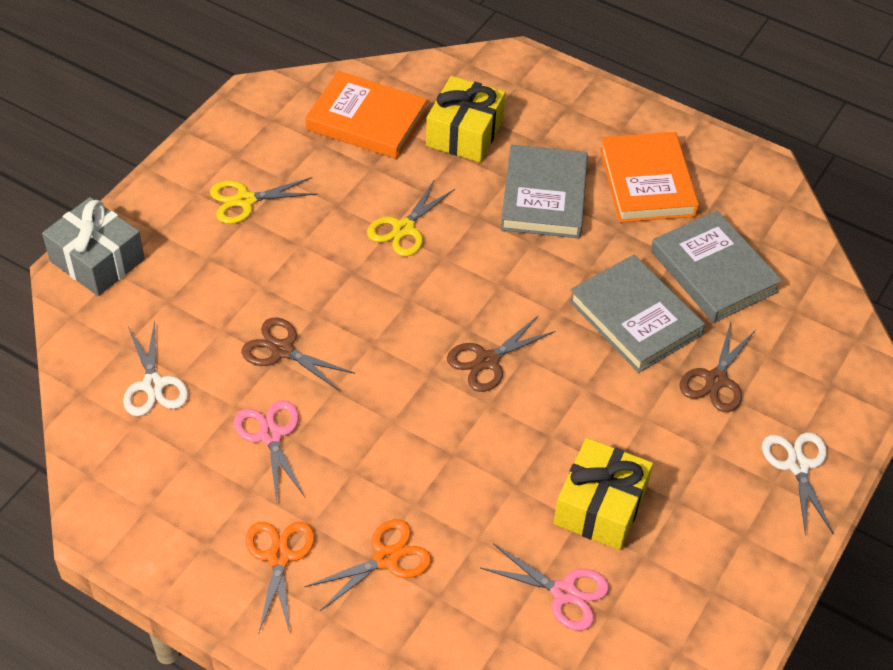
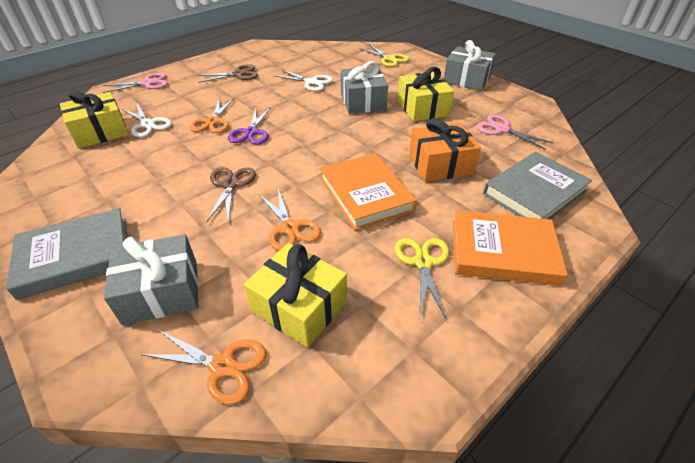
brown scissors: [241,317,355,391] [447,316,556,392] [679,322,756,412] = 3 -> [197,64,258,83] [206,167,256,223] = 2
grey book: [501,144,588,238] [569,255,705,373] [651,211,782,323] = 3 -> [6,208,128,300] [483,152,592,219] = 2
grey gift: [42,197,145,296] = 1 -> [104,234,198,325] [341,61,388,114] [444,40,496,91] = 3
orange gift: none = 0 -> [409,118,481,182] = 1
orange scissors: [245,522,315,633] [304,519,431,611] = 2 -> [141,330,266,404] [189,98,235,133] [259,189,321,251] = 3
purple scissors: none = 0 -> [228,107,271,145] = 1
yellow gift: [426,76,505,162] [554,438,653,550] = 2 -> [60,90,129,149] [244,243,347,348] [398,67,454,122] = 3

